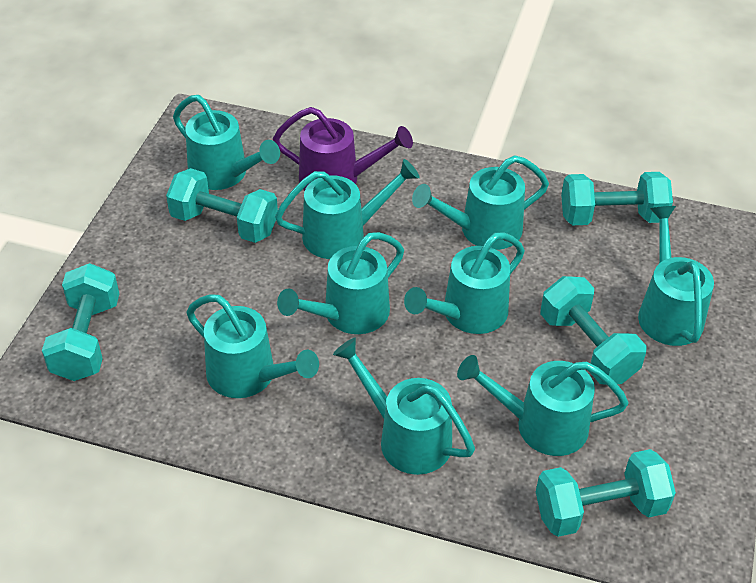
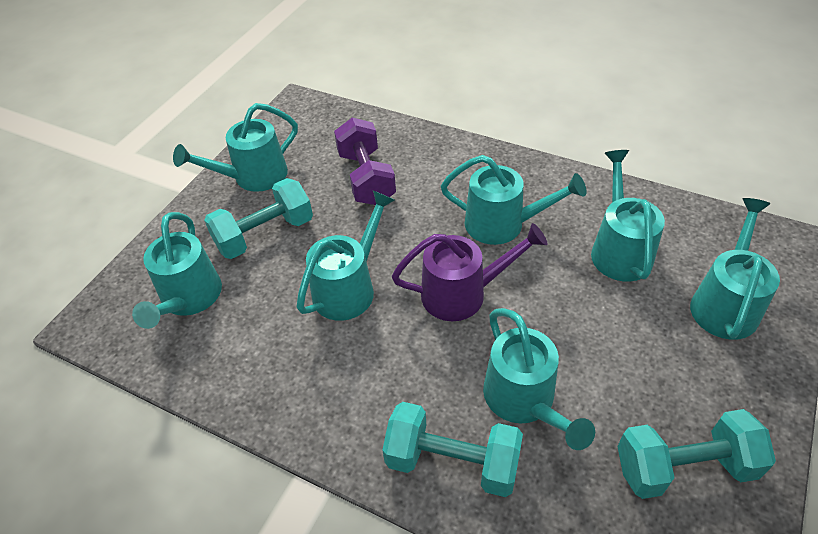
purple dumbbell: none = 0 -> [334,117,396,205] = 1
turquoise dumbbell: [42,263,119,381] [166,168,278,243] [536,449,676,537] [540,276,647,385] [561,172,673,225] = 5 -> [204,178,313,259] [382,402,523,497] [617,409,776,499] = 3
turquoise watering can: [173,95,280,190] [186,294,319,398] [275,159,420,259] [277,232,404,334] [333,338,475,475] [404,232,525,334] [412,155,549,250] [457,355,628,456] [638,206,714,346] = 9 -> [132,212,222,329] [173,103,298,192] [296,190,395,321] [441,155,586,245] [483,308,595,450] [591,150,665,282] [690,198,780,339] = 7

